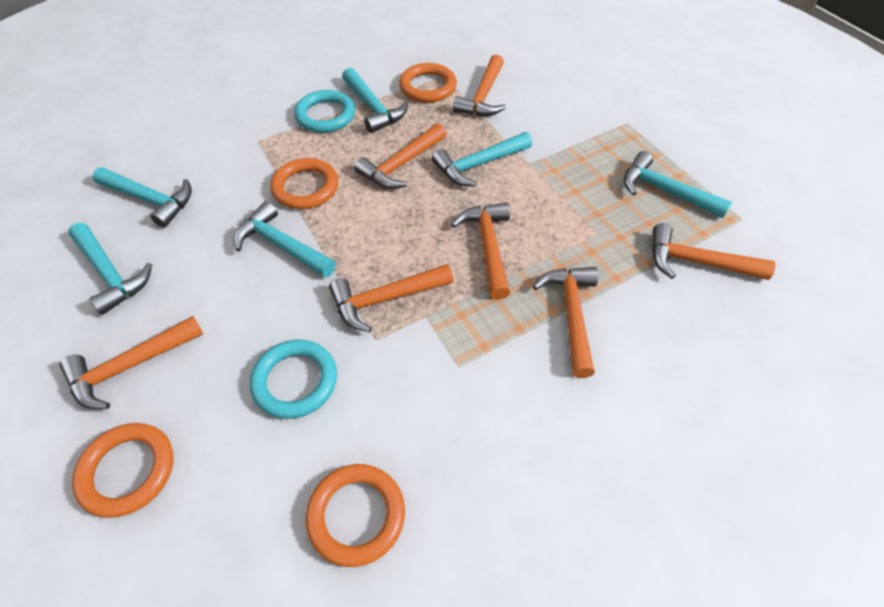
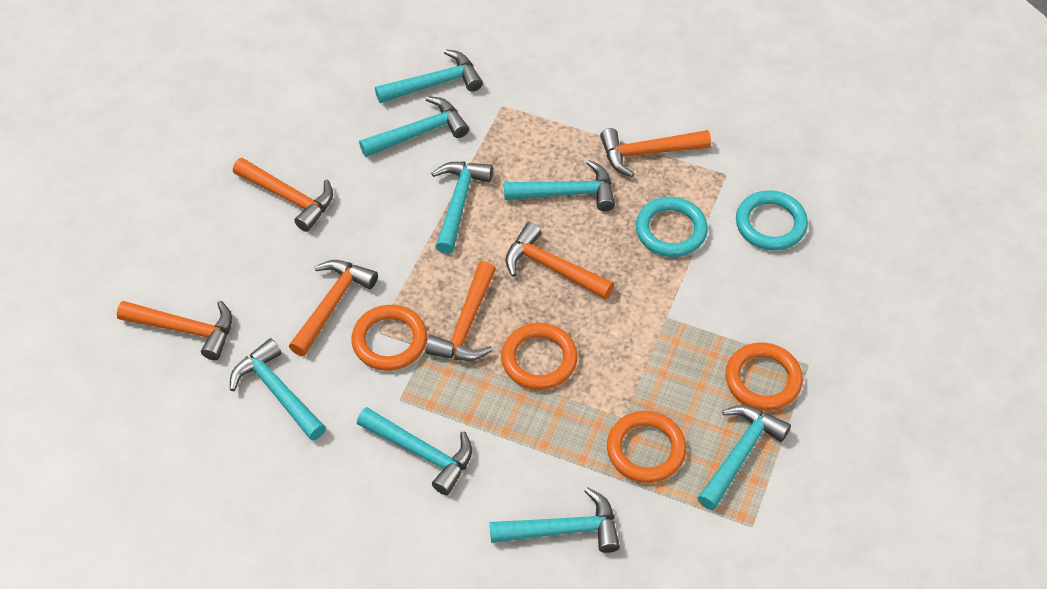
orange hammer: [60,316,203,409] [329,264,454,332] [354,123,446,189] [451,202,510,300] [453,54,506,116] [533,267,598,378] [652,223,775,280] = 7 -> [117,301,232,360] [233,158,333,232] [289,260,378,356] [426,261,496,361] [505,222,614,299] [600,128,711,177] = 6
turquoise hammer: [68,223,152,315] [93,167,192,228] [234,201,336,277] [342,68,408,133] [432,132,532,187] [624,151,732,218] = 6 -> [230,338,326,440] [357,407,472,495] [359,96,469,157] [375,49,483,103] [431,162,493,254] [490,487,620,553] [504,160,615,211] [698,405,791,510] = 8

